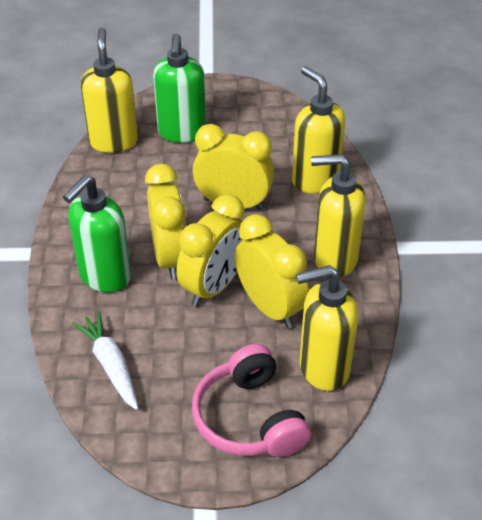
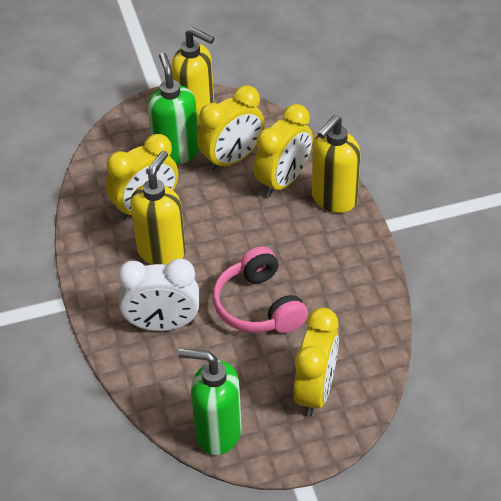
white carrot: [72,312,138,410] = 1 -> none = 0
white clock: none = 0 -> [117,259,199,331] = 1
yellow soap dispenser: [80,28,138,153] [292,66,345,194] [296,265,358,391] [311,154,366,277] = 4 -> [130,151,186,265] [171,28,214,125] [312,115,360,213] = 3

